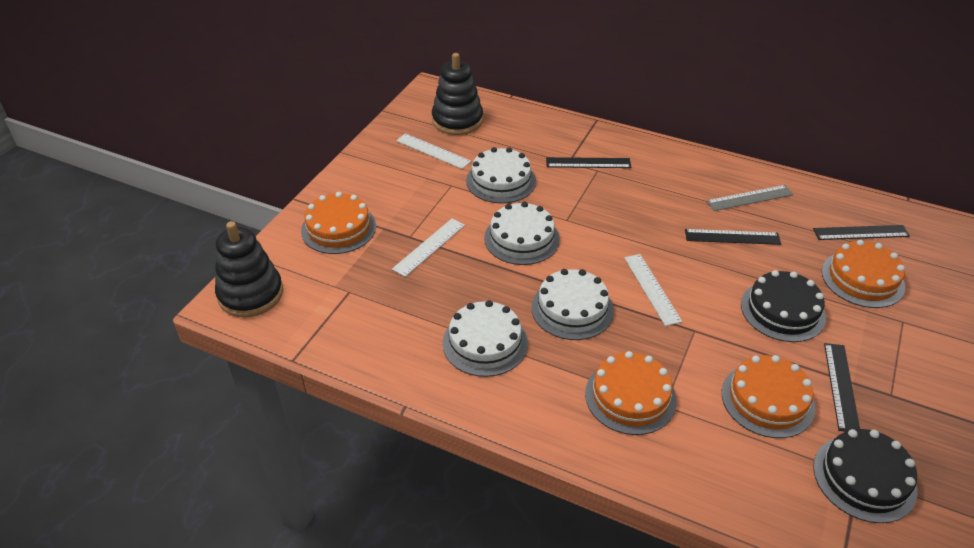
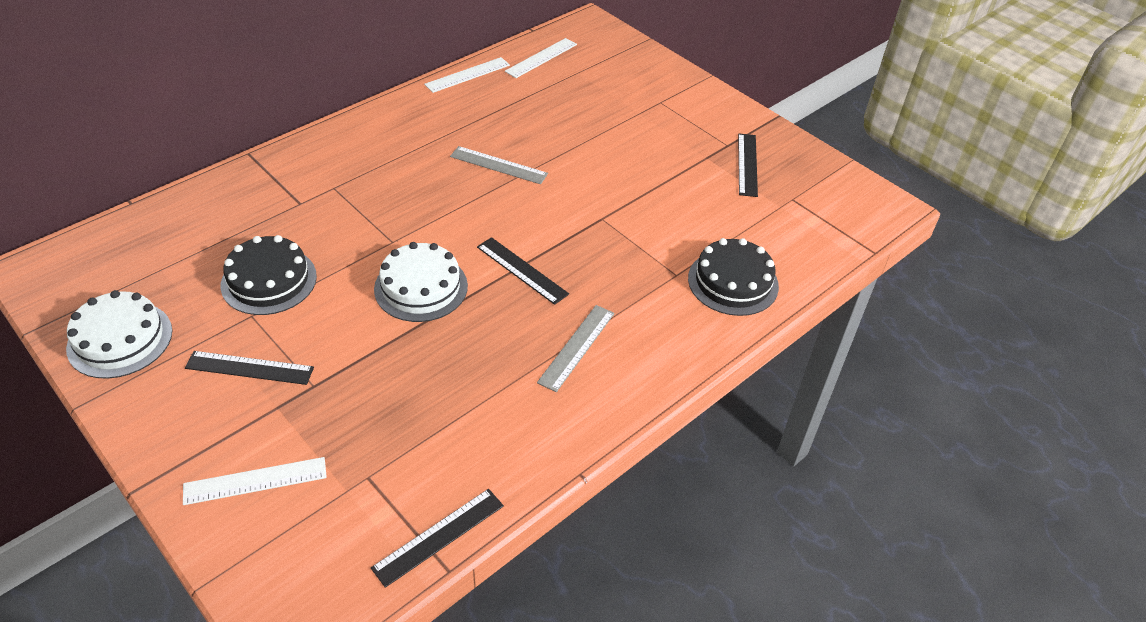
black stacking toy: [215,221,283,317] [432,53,483,135] = 2 -> none = 0
grey ruler: [707,185,793,211] = 1 -> [450,146,548,184] [537,305,614,392] = 2
orange cake: [301,192,376,254] [585,351,677,435] [722,355,815,438] [822,240,905,308] = 4 -> none = 0
white cake: [442,300,528,377] [466,147,536,203] [484,202,560,265] [531,269,614,340] = 4 -> [66,290,172,379] [374,242,468,322] = 2

